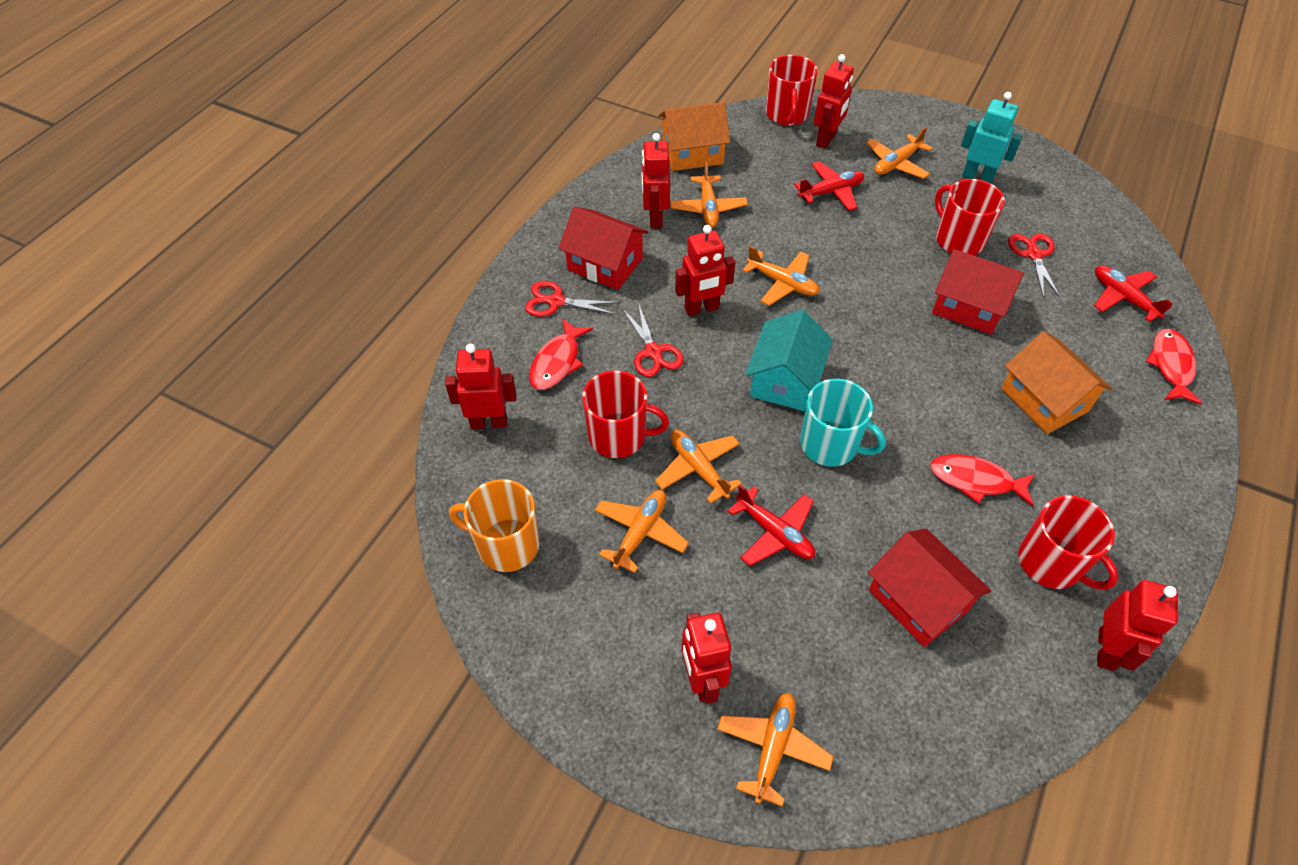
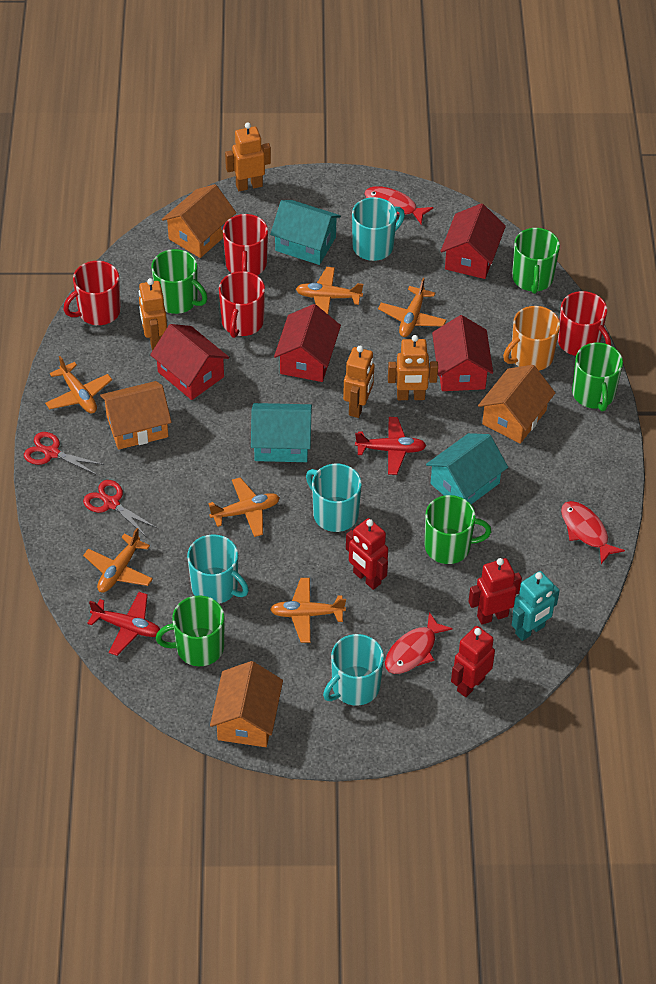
green mug: none = 0 -> [151,249,207,314] [156,596,225,666] [425,495,491,564] [512,228,560,294] [572,343,623,411] = 5
orange house: [658,102,730,171] [1001,331,1112,434] = 2 -> [100,381,172,450] [162,184,236,258] [210,661,283,747] [478,365,555,444] = 4
orange robot: none = 0 -> [139,278,167,351] [225,123,271,191] [343,346,374,418] [388,335,438,400] = 4
red house: [558,207,648,290] [868,529,991,647] [932,249,1024,334] = 3 -> [150,324,229,400] [274,304,341,382] [432,315,493,391] [441,203,506,279] = 4
red plane: [728,484,815,566] [794,161,864,211] [1094,266,1173,322] = 3 -> [87,592,160,656] [355,417,426,475] = 2
red robot: [445,344,516,429] [642,133,670,229] [675,225,735,316] [681,613,732,704] [814,54,854,149] [1097,580,1178,671] = 6 -> [346,518,388,590] [451,626,495,697] [468,558,522,625] = 3
red scissors: [525,281,620,317] [622,302,684,377] [1008,234,1061,298] = 3 -> [24,432,104,475] [83,480,157,536] = 2
turquoise house: [745,309,833,411] = 1 -> [251,403,312,462] [270,200,341,265] [426,433,508,504] = 3
turquoise mug: [800,379,886,467] = 1 -> [187,534,249,604] [306,464,362,532] [323,634,384,706] [352,197,405,261] = 4

